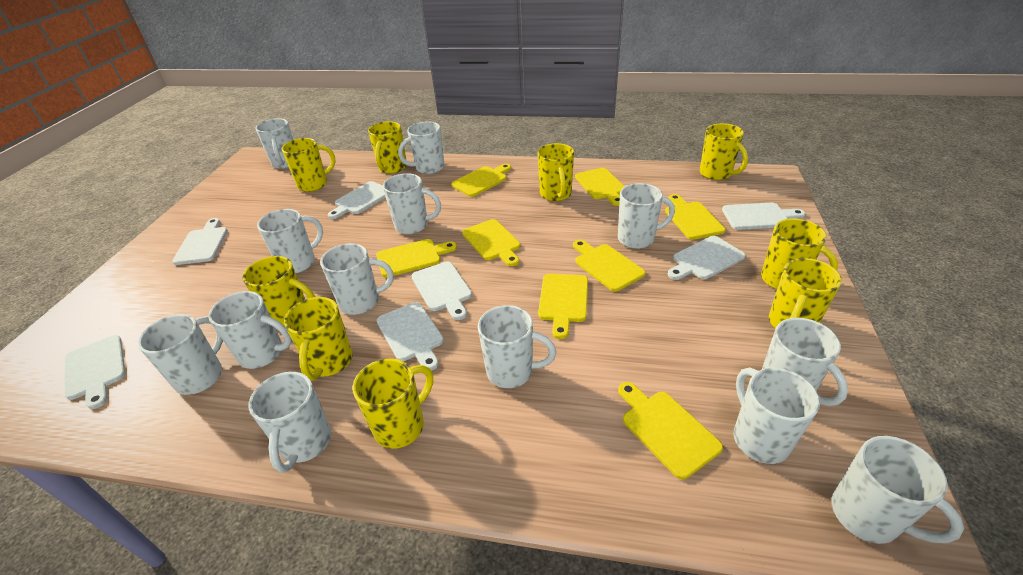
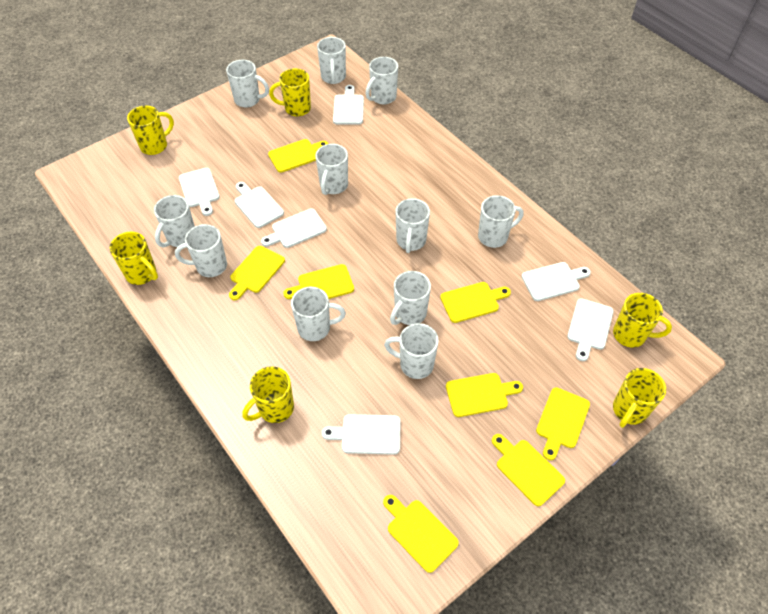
white mug: [138,314,223,395] [208,291,292,369] [249,372,331,473] [255,118,293,169] [257,209,323,273] [320,243,394,315] [383,173,441,234] [398,121,445,174] [478,305,556,388] [618,183,675,249] [734,367,820,464] [762,318,848,406] [831,436,964,544] = 13 -> [154,195,195,248] [175,224,227,277] [226,60,269,108] [291,287,346,341] [315,144,348,195] [317,37,346,84] [365,57,398,105] [384,323,439,379] [390,271,431,325] [396,198,430,253] [478,195,524,248] = 11
yellow mug: [242,256,315,326] [281,138,336,192] [284,297,353,380] [353,358,433,449] [368,121,407,174] [537,143,574,201] [700,123,748,180] [761,218,838,289] [769,258,842,328] = 9 -> [109,232,158,285] [127,105,174,155] [242,366,294,423] [269,68,311,117] [613,293,672,348] [613,368,666,428] = 6

